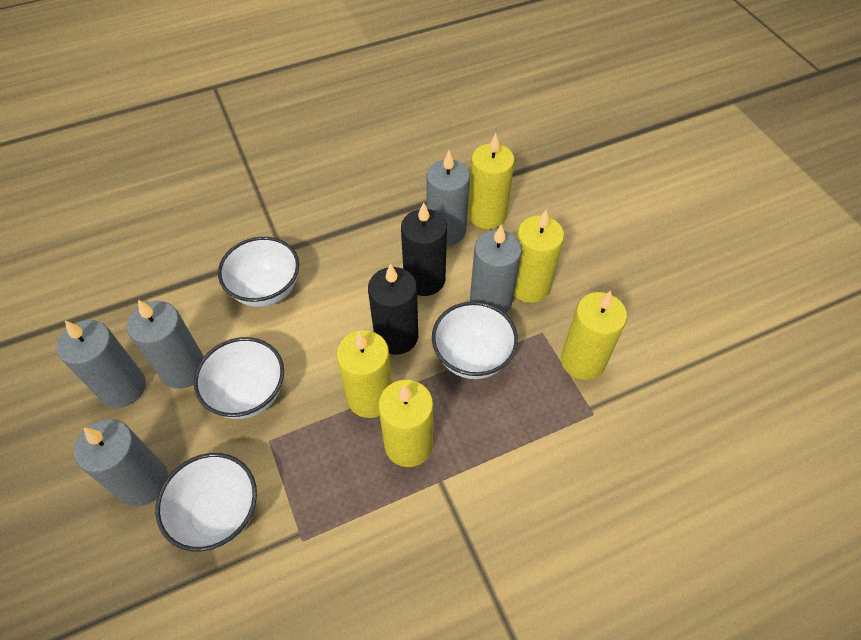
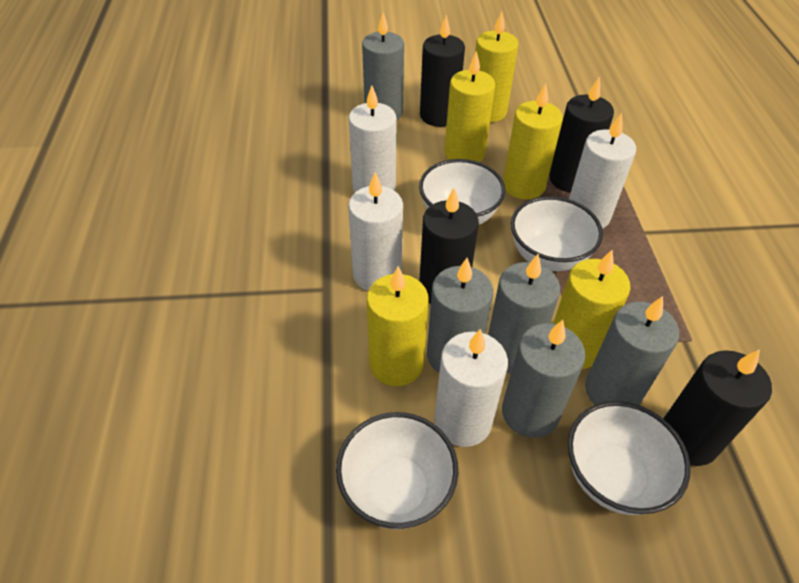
black candle: [368,264,418,355] [401,202,447,296] = 2 -> [419,188,479,304] [420,15,465,127] [549,77,614,193] [663,349,772,466] = 4
white candle: none = 0 -> [348,172,403,291] [349,85,397,193] [434,329,508,447] [569,113,636,229] = 4

